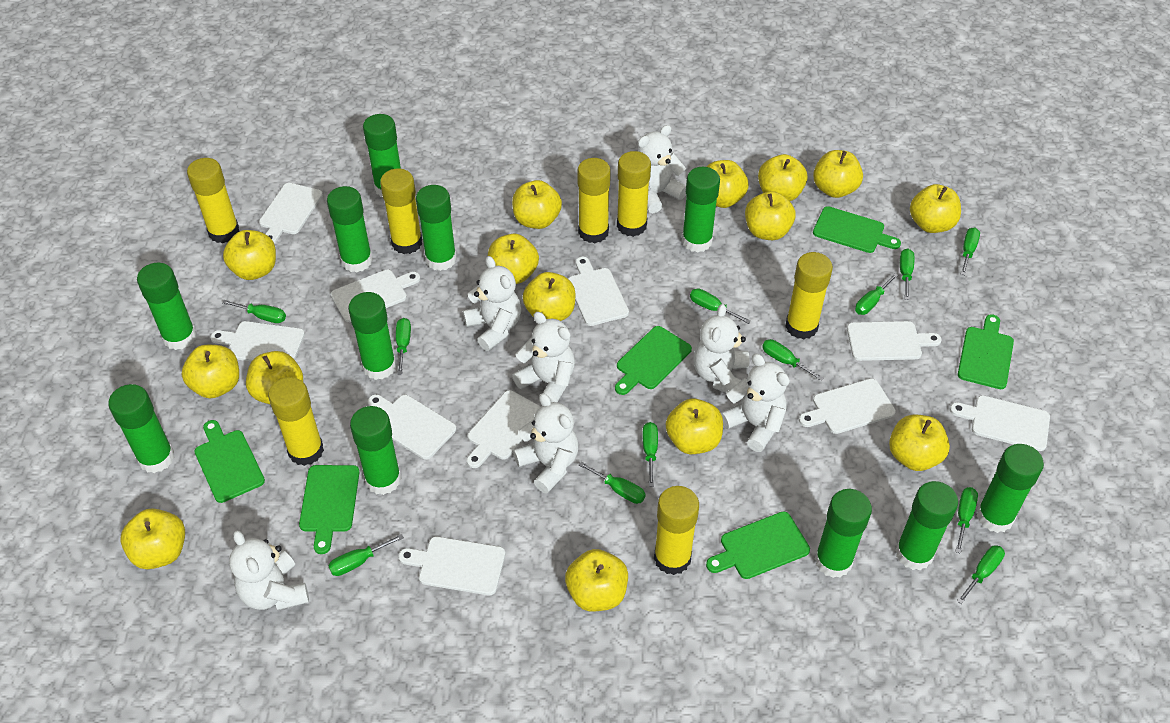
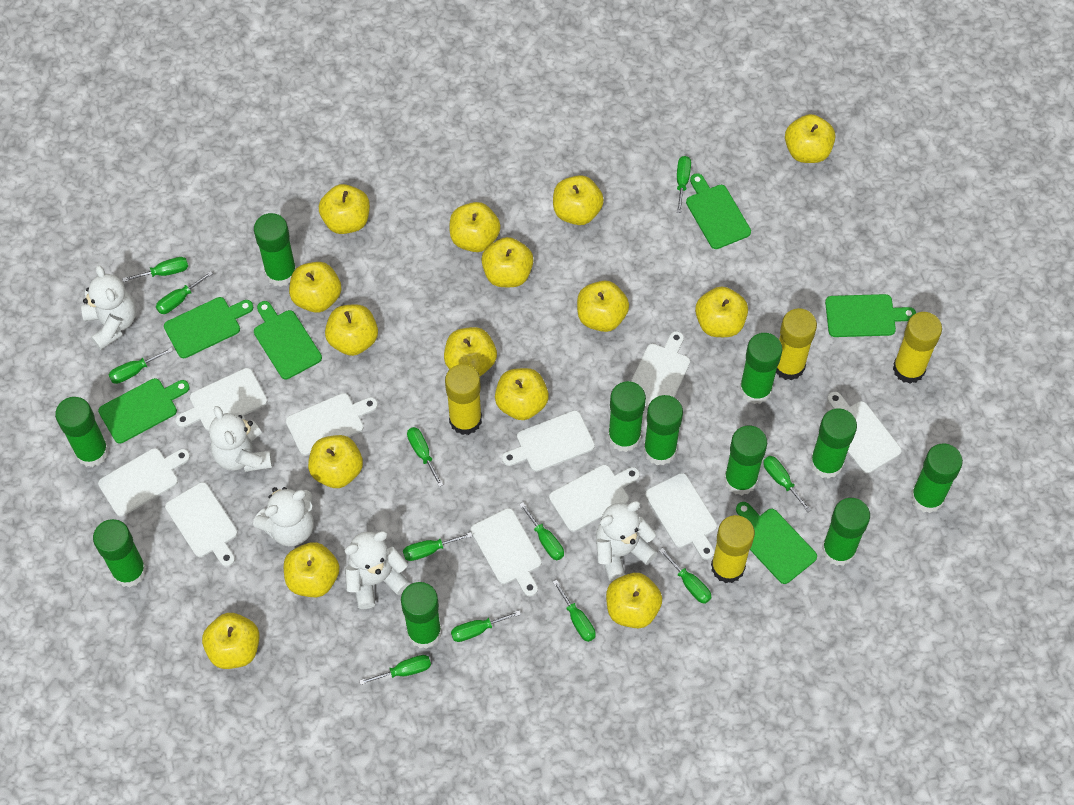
white teddy bear: [229,530,309,610] [463,256,521,351] [512,312,575,402] [513,393,579,494] [638,125,686,213] [693,304,750,393] [721,354,790,452] = 7 -> [81,265,136,350] [209,406,272,472] [253,487,314,546] [345,531,411,609] [596,501,657,581] = 5
yellow glue stick: [187,158,239,243] [268,377,324,466] [380,168,422,254] [577,158,611,243] [617,151,651,237] [654,486,699,575] [785,252,833,339] = 7 -> [445,364,482,435] [711,515,755,583] [776,308,817,380] [893,312,942,384] = 4

